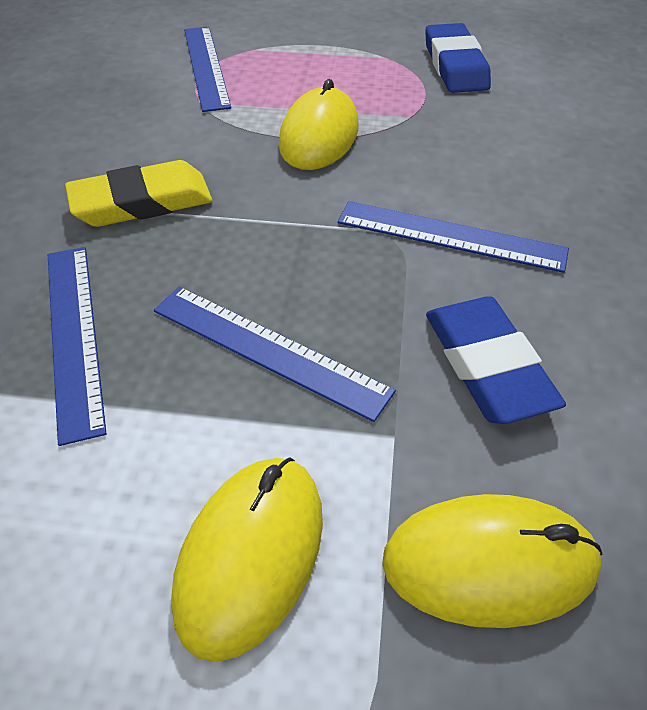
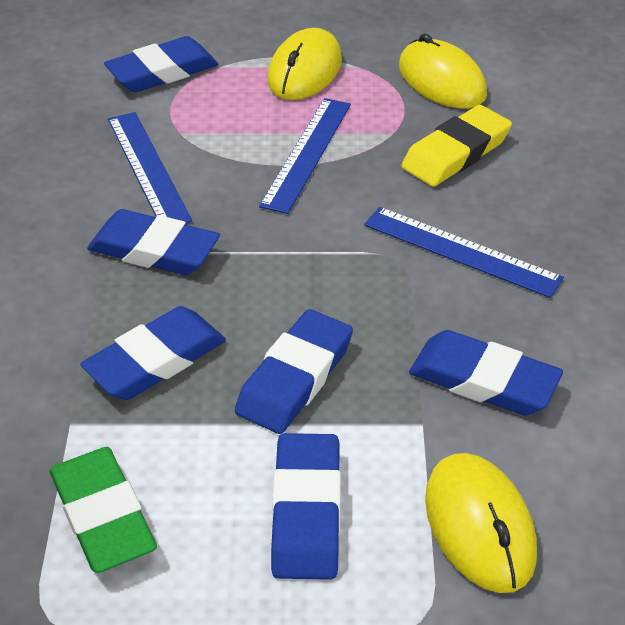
blue eraser: [425,23,491,93] [426,297,566,424] = 2 -> [80,306,226,400] [87,209,220,275] [104,36,218,92] [235,309,353,434] [271,433,341,580] [409,330,563,416] = 6
blue ruler: [48,247,106,446] [154,287,396,422] [184,27,231,112] [338,201,569,273] = 4 -> [108,112,192,223] [259,98,351,214] [364,207,564,298] = 3
green eraser: none = 0 -> [50,447,157,573] = 1

